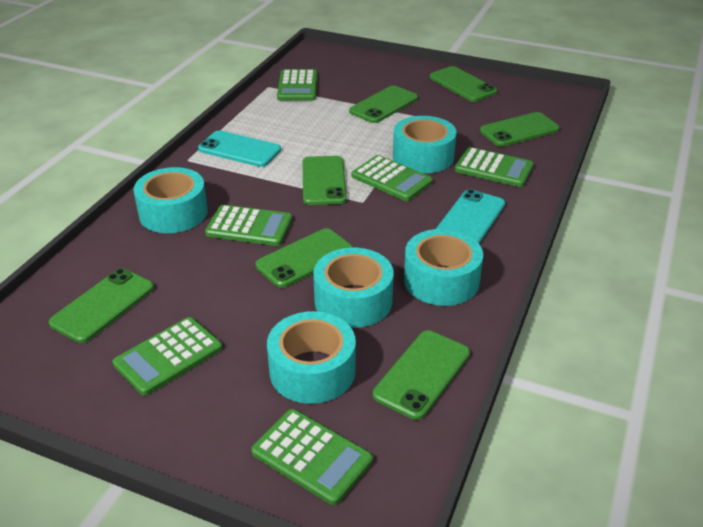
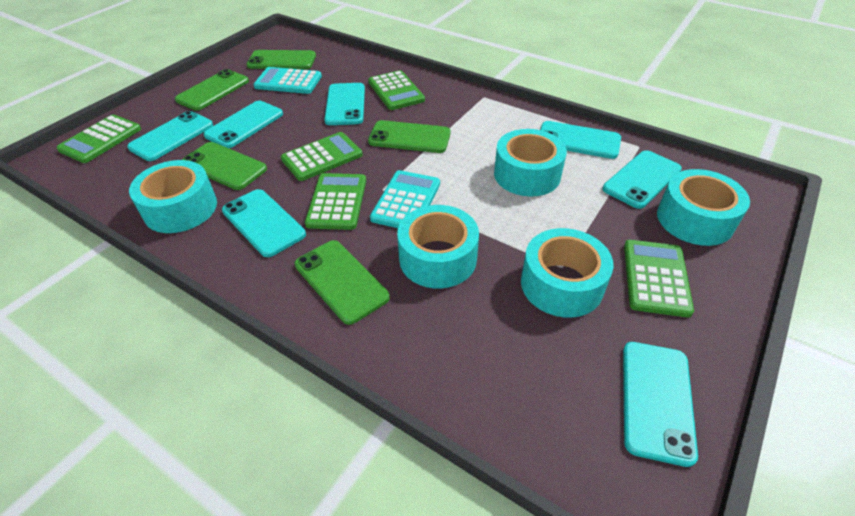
green calculator: [113,317,222,396] [205,205,292,246] [251,409,373,505] [277,69,317,101] [352,155,433,201] [455,147,534,187] = 6 -> [56,115,141,163] [281,132,363,181] [305,173,366,230] [368,70,425,110] [624,240,694,318] = 5
green phone: [49,268,154,343] [256,228,353,288] [302,156,347,205] [349,86,418,123] [373,330,470,420] [430,66,497,102] [480,112,560,147] = 7 -> [175,69,249,111] [182,142,267,190] [247,50,316,69] [295,240,390,325] [368,120,451,153] = 5
turquoise calculator: none = 0 -> [254,67,322,94] [370,170,440,228] = 2
turquoise phone: [198,130,281,167] [436,189,505,244] = 2 -> [127,111,213,161] [204,101,283,148] [222,189,306,257] [324,83,365,125] [540,121,621,159] [603,150,682,209] [623,342,698,467] = 7

